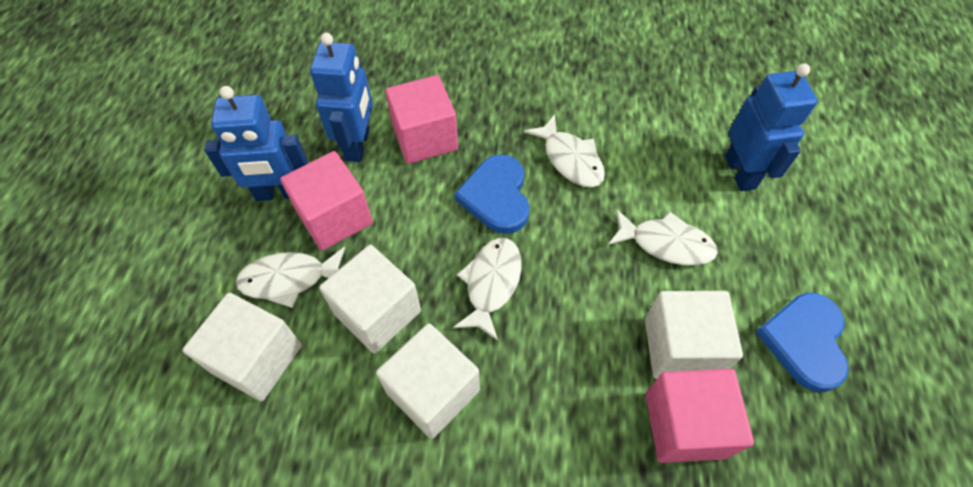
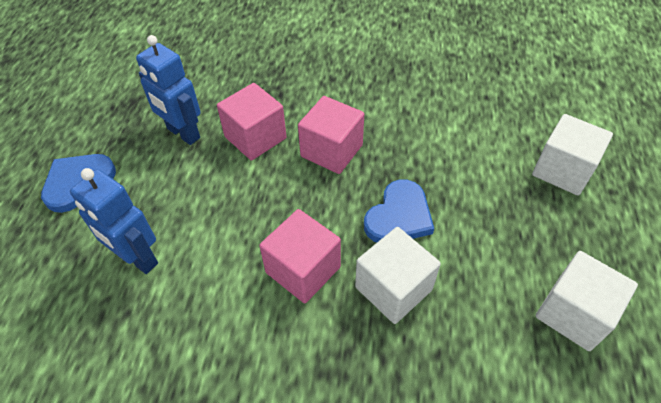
blue robot: [204,86,308,201] [310,33,373,162] [725,63,818,191] = 3 -> [70,168,158,274] [136,35,201,145] = 2
white cube: [183,293,302,401] [319,245,421,354] [376,323,480,439] [645,291,743,379] = 4 -> [355,227,441,324] [532,114,613,196] [536,251,638,351] = 3
white fish: [236,247,345,308] [453,238,522,341] [524,114,605,187] [608,209,718,266] = 4 -> none = 0

